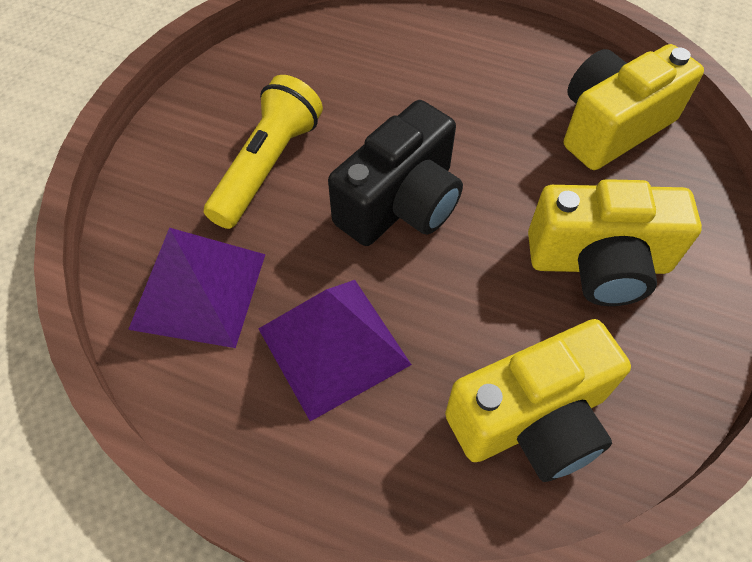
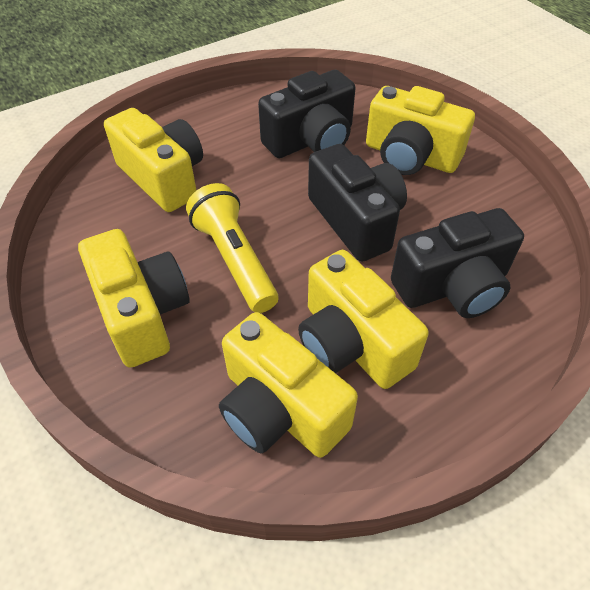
black camera: [328,100,463,246] = 1 -> [258,70,355,158] [308,144,407,262] [391,208,524,318] = 3
purple pyramid: [128,228,266,348] [258,280,412,421] = 2 -> none = 0
yellow camera: [445,319,631,482] [528,179,702,306] [564,44,704,170] = 3 -> [78,229,189,368] [104,108,203,212] [219,312,358,458] [298,250,429,389] [366,86,475,175] = 5

